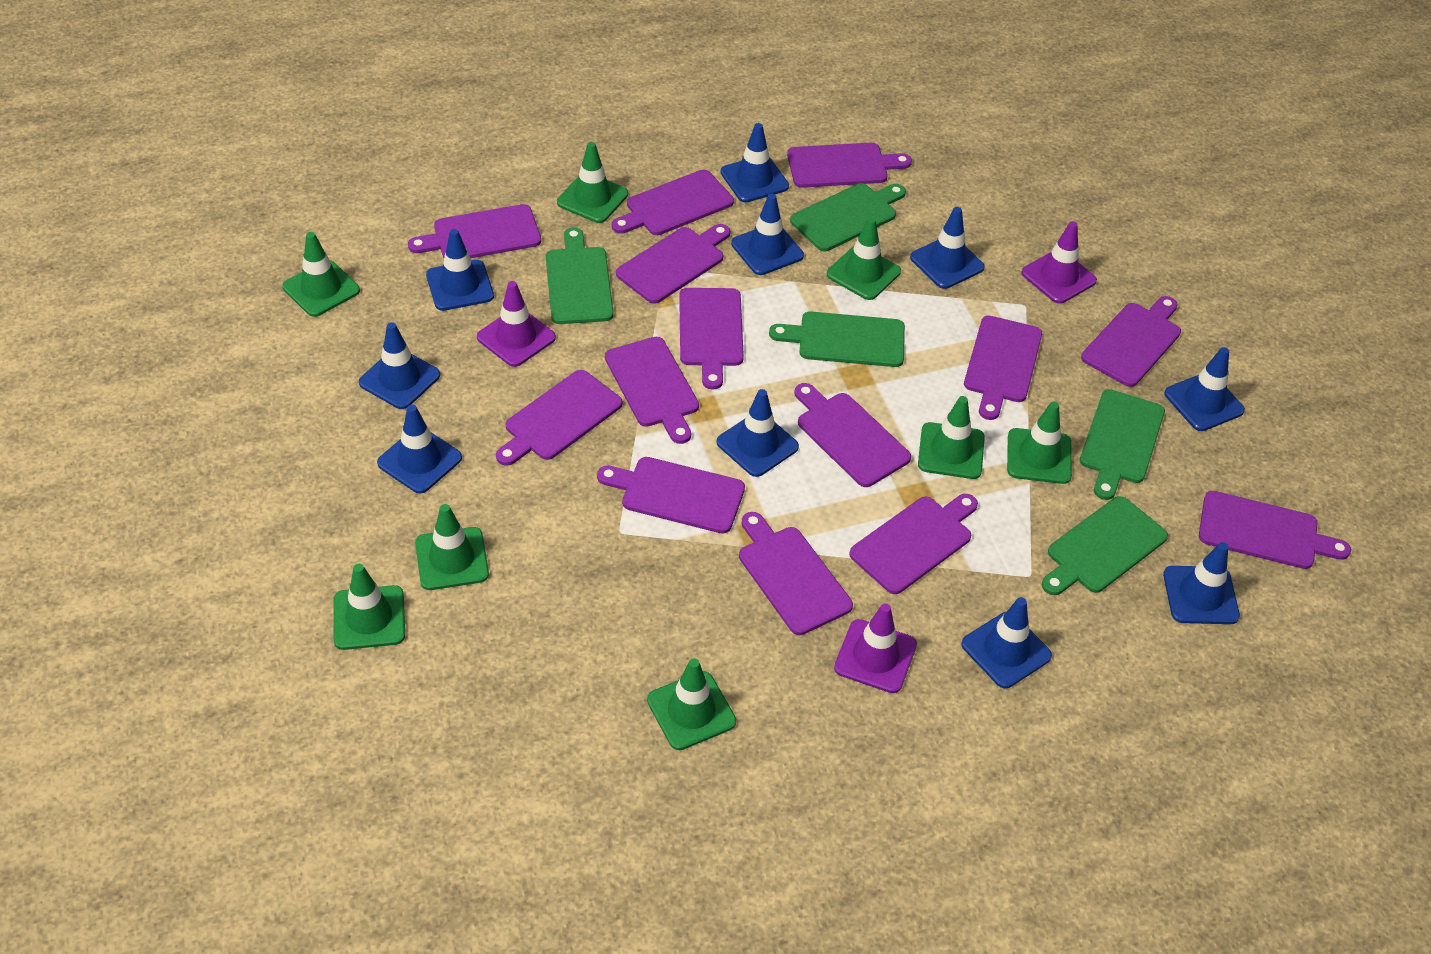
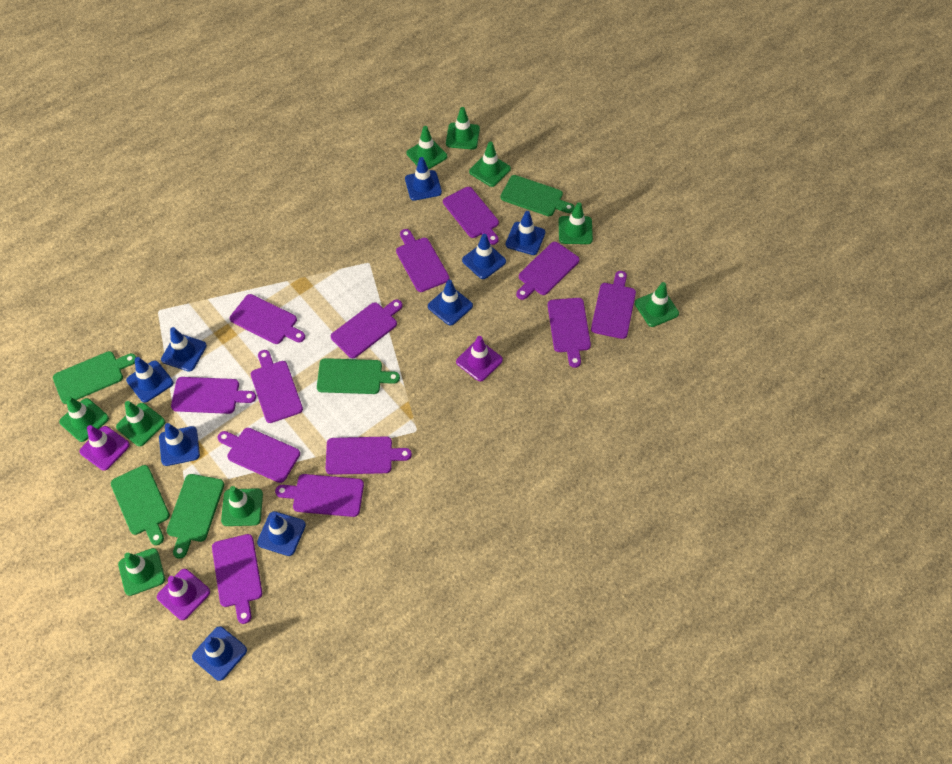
blue traffic cone: [359,322,440,409] [377,405,462,493] [426,229,494,311] [717,389,799,477] [720,123,789,202] [731,193,804,275] [910,207,985,289] [961,597,1052,688] [1163,542,1240,624] [1164,347,1245,431] = 10 -> [126,357,173,403] [159,423,200,466] [161,327,207,372] [192,626,247,681] [257,511,306,556] [405,157,442,201] [428,280,473,326] [462,234,506,279] [506,211,545,255] = 9
green traffic cone: [282,232,360,317] [333,564,405,650] [415,504,489,590] [557,142,628,223] [647,658,736,750] [827,217,901,300] [918,396,985,479] [1007,401,1072,484] = 8 -> [59,396,109,442] [116,401,165,446] [118,548,165,596] [221,486,263,526] [406,126,447,169] [446,107,480,150] [469,141,511,187] [559,202,593,244] [635,282,679,327] = 9
purple cutting board: [408,204,541,258] [496,370,622,466] [597,457,745,534] [605,337,699,444] [612,170,734,235] [616,224,730,304] [679,288,744,390] [739,512,853,635] [787,143,912,188] [794,383,911,487] [849,494,978,594] [964,316,1042,420] [1081,296,1181,387] [1199,491,1351,569] = 14 -> [171,377,256,414] [212,534,262,624] [218,428,300,483] [230,294,305,344] [251,350,303,423] [275,474,364,517] [326,436,412,475] [331,300,403,358] [396,229,449,292] [443,187,499,245] [516,242,580,300] [547,298,591,368] [591,271,636,339] = 13

